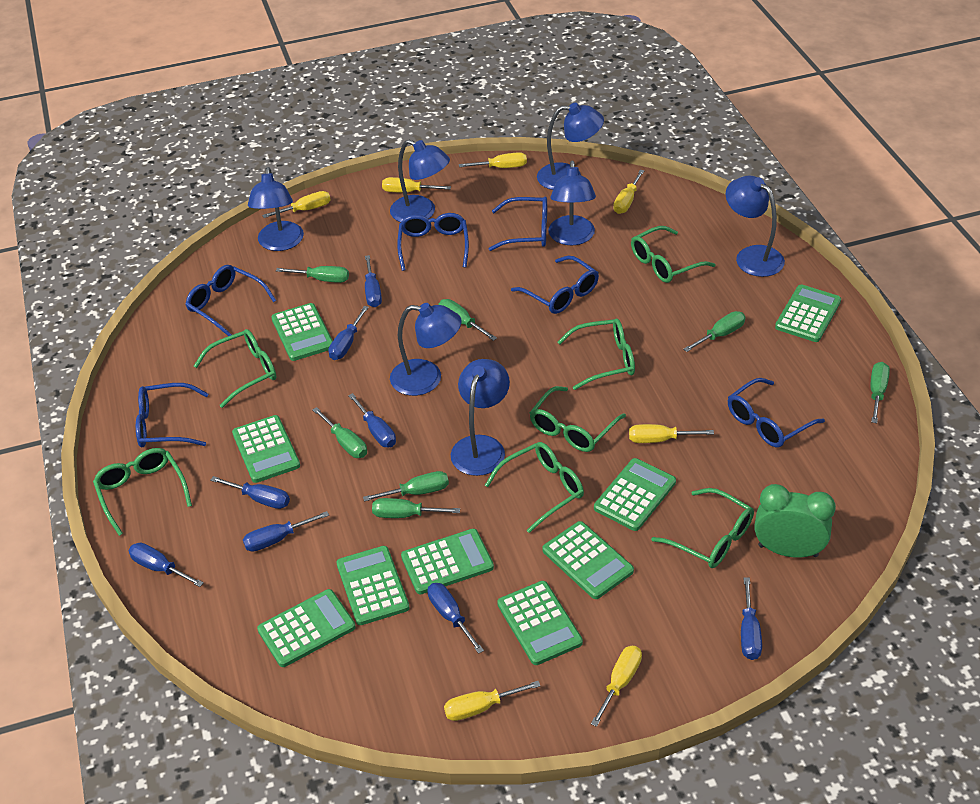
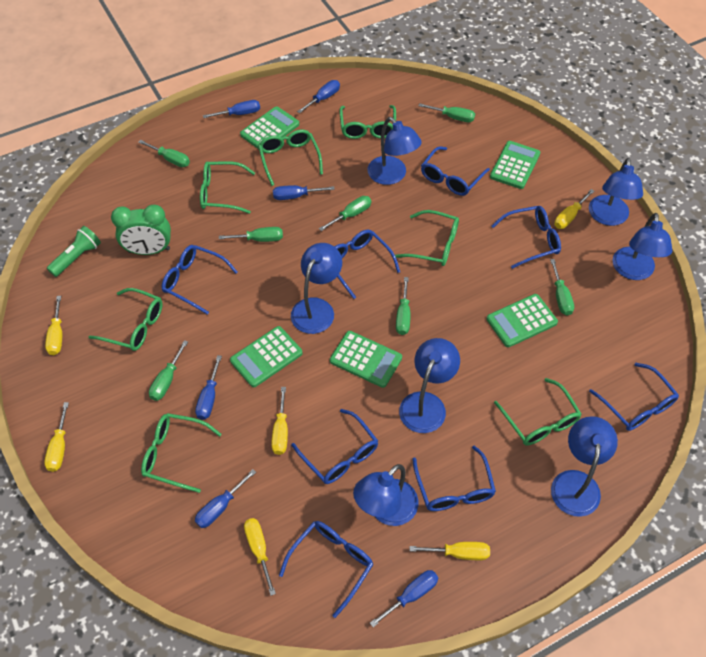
blue glasses: [136,383,208,447] [185,265,276,336] [397,213,469,271] [489,197,547,251] [511,256,599,314] [728,378,825,447] = 6 -> [161,245,238,315] [279,521,373,618] [291,409,378,484] [334,230,400,299] [412,445,496,511] [421,146,490,196] [491,206,561,269] [589,363,679,431] = 8
blue screwdriver: [129,543,204,587] [210,476,290,509] [243,511,329,552] [328,306,369,360] [348,393,396,448] [365,255,382,307] [428,583,484,654] [741,577,762,660] = 8 -> [195,355,222,420] [195,469,256,528] [203,100,260,118] [273,185,335,200] [297,80,340,114] [370,570,438,627] = 6
green calculator: [232,415,300,483] [257,589,356,667] [271,303,333,361] [336,546,410,625] [401,529,494,595] [497,581,583,665] [543,521,634,599] [594,458,676,531] [775,284,841,342] = 9 -> [230,326,303,387] [240,106,299,149] [330,331,402,388] [487,294,558,347] [490,141,540,189] = 5
green flashlight: none = 0 -> [47,226,101,277] = 1
yellow screwdriver: [262,191,330,218] [382,177,451,193] [444,681,540,721] [459,152,527,168] [591,646,642,727] [613,170,645,214] [629,424,714,443] = 7 -> [44,402,69,472] [45,296,62,355] [244,518,276,596] [271,387,288,455] [410,542,490,560] [554,189,594,229] = 6

